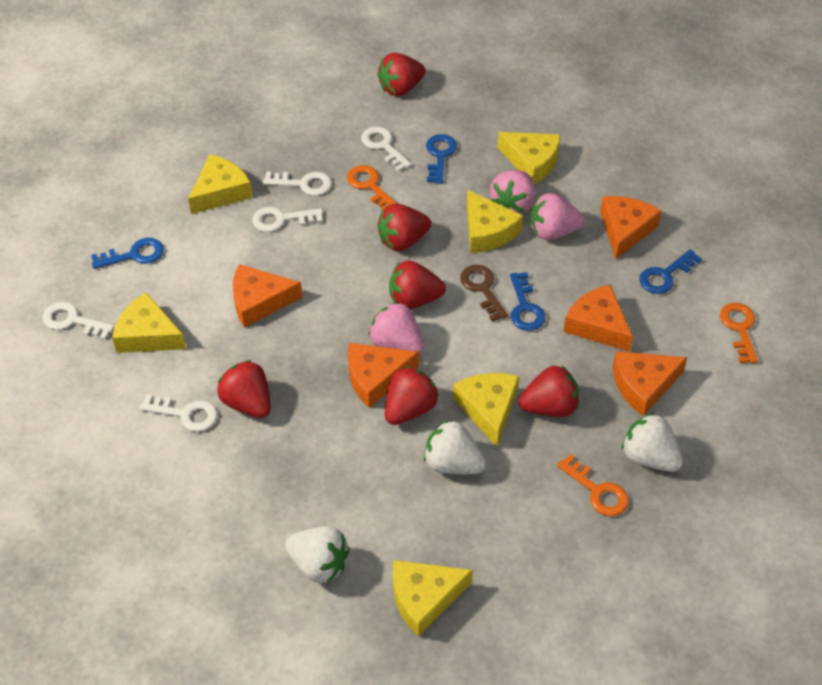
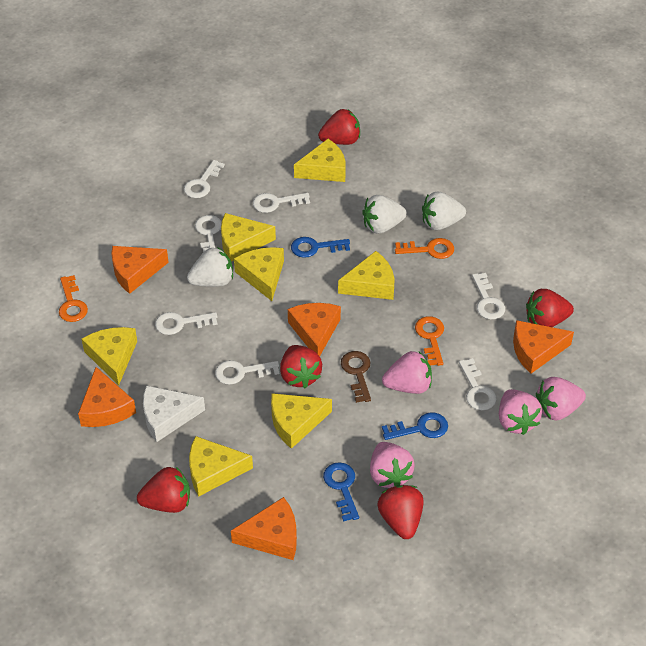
blue key: [91,238,164,269] [426,134,457,184] [510,272,546,331] [639,249,702,294] = 4 -> [291,237,350,258] [323,462,359,522] [382,412,448,440] = 3
pink strawberry: [368,302,424,354] [490,170,535,214] [530,193,584,240] = 3 -> [370,442,415,488] [382,351,432,394] [499,389,542,435] [536,377,586,420] = 4
red strawberry: [217,360,271,418] [377,53,426,96] [377,204,431,251] [385,366,439,425] [389,260,446,309] [518,366,579,417] = 6 -> [137,467,190,513] [280,345,322,388] [318,109,360,145] [377,485,424,539] [526,289,574,327] = 5
white cheese: none = 0 -> [143,385,205,442] = 1
white key: [42,302,114,340] [140,394,218,432] [252,207,323,232] [263,171,332,196] [361,126,412,172] = 5 -> [155,312,218,335] [184,160,225,198] [195,215,222,254] [215,360,279,385] [253,193,310,213] [459,358,497,410] [472,273,505,320] = 7
yellow cheese: [112,292,186,353] [188,154,253,214] [393,560,473,637] [453,373,519,447] [467,190,523,253] [497,132,561,184] = 6 -> [82,327,137,385] [189,436,253,496] [221,213,276,262] [234,247,284,301] [271,393,332,449] [294,139,346,182] [338,251,394,300] = 7

